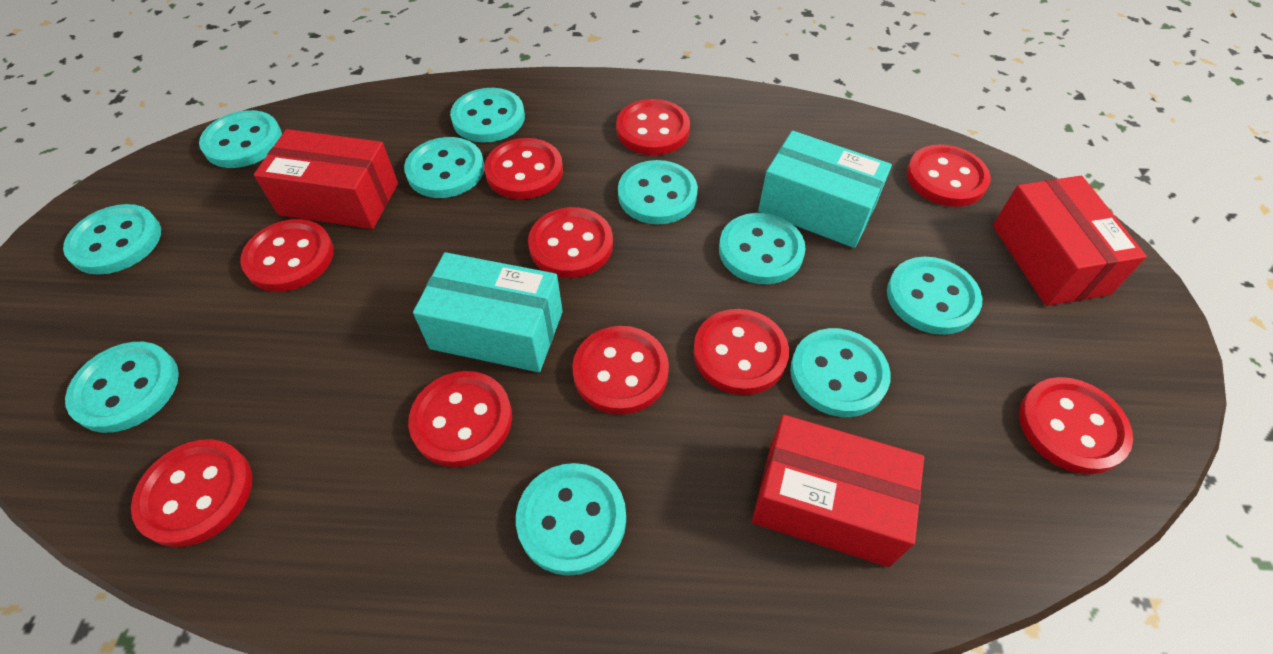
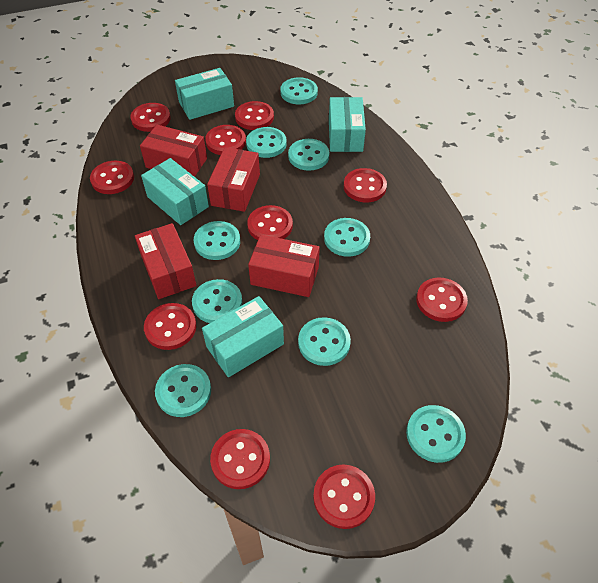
red box: [254,129,398,229] [752,415,924,567] [993,176,1147,306] = 3 -> [135,223,197,299] [140,125,207,177] [207,147,260,212] [248,235,320,297] = 4
turquoise box: [413,252,563,372] [758,131,892,248] = 2 -> [141,158,209,225] [175,68,234,120] [202,296,284,377] [329,97,366,152] = 4
turquoise button: [63,204,161,275] [65,342,179,433] [199,110,282,168] [404,137,484,198] [450,88,525,143] [516,463,626,576] [618,160,698,224] [719,213,806,284] [790,328,891,417] [887,257,983,335] = 10 -> [155,364,211,417] [192,279,242,323] [194,221,240,260] [246,127,287,158] [280,77,318,105] [288,139,329,171] [298,317,351,366] [324,218,370,257] [406,405,466,463] = 9

